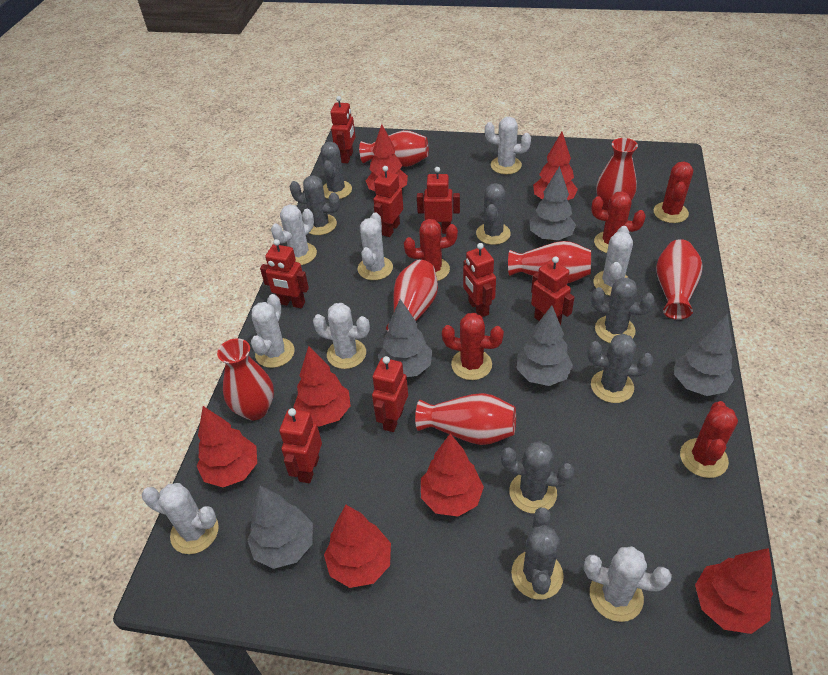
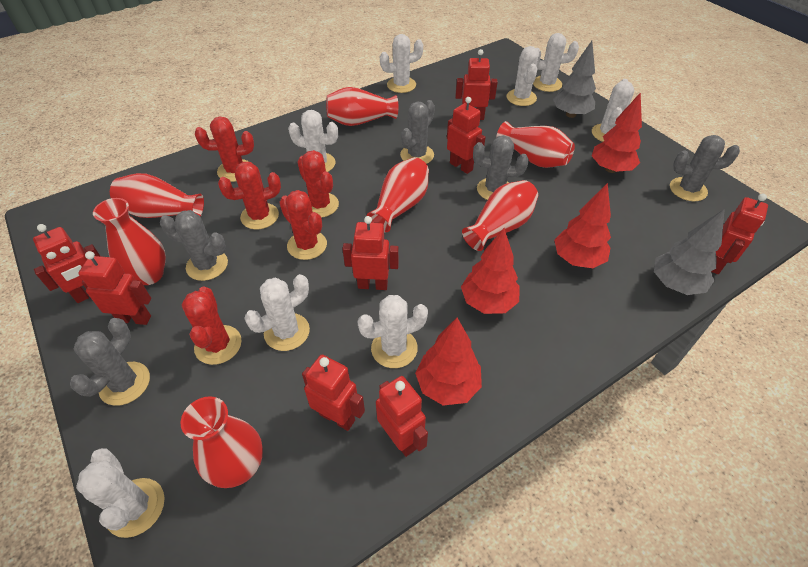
grey cactus: [290,175,340,235] [321,142,352,199] [476,183,511,245] [501,441,574,514] [511,508,564,600] [587,334,653,403] [591,278,655,343] = 7 -> [70,318,150,406] [160,210,228,281] [400,100,435,164] [473,135,529,200] [670,135,740,201] = 5
grey tree: [247,486,313,569] [378,299,432,377] [517,306,573,386] [529,166,576,241] [674,314,734,396] = 5 -> [553,41,596,118] [654,209,725,295] = 2
red tree: [197,406,257,487] [293,346,351,427] [324,505,391,588] [366,124,408,191] [421,434,484,517] [533,132,578,200] [695,548,773,634] = 7 -> [415,318,482,406] [461,228,520,314] [554,183,611,268] [592,92,642,173] = 4

